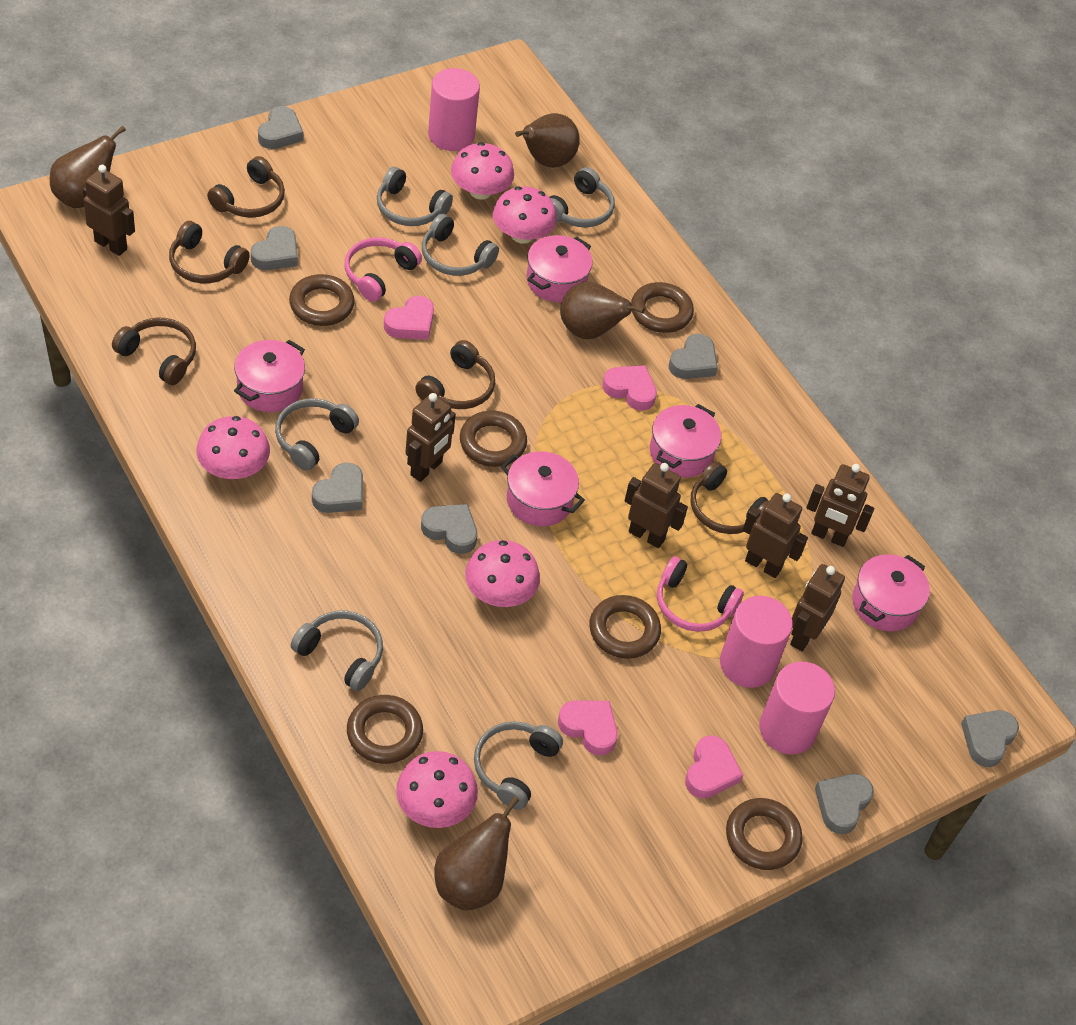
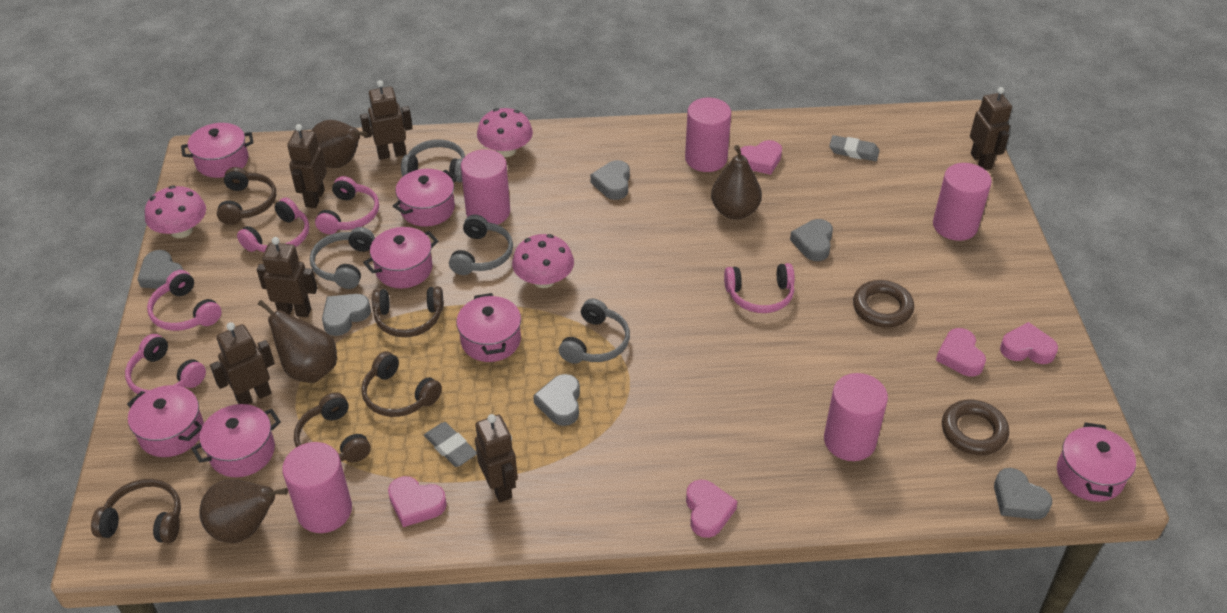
brown ring: [289,274,355,326] [347,695,423,764] [460,411,527,467] [589,595,661,659] [631,282,694,333] [726,798,803,870] = 6 -> [853,280,914,328] [942,400,1009,455] = 2
grey eraser: none = 0 -> [424,422,477,467] [829,135,880,161] = 2
grey headphones: [275,398,359,471] [291,611,383,691] [377,167,453,226] [422,213,499,276] [474,721,563,810] [550,167,615,227] = 6 -> [310,227,375,289] [401,139,465,182] [449,214,513,275] [559,298,630,364] = 4
grey heart: [251,226,298,270] [258,106,304,149] [312,462,363,513] [421,504,477,554] [669,334,718,379] [815,774,874,834] [961,710,1019,767] = 7 -> [138,250,183,289] [322,294,371,336] [533,374,580,426] [590,160,630,200] [790,219,833,261] [994,468,1052,519] = 6
pink cylinder: [428,68,480,151] [720,596,793,688] [759,662,835,754] = 3 -> [282,442,352,533] [461,149,510,225] [685,98,731,172] [824,373,888,461] [933,163,992,241] = 5
pink headphones: [344,237,422,302] [657,556,744,632] = 2 -> [125,334,206,394] [147,270,222,331] [237,197,309,252] [315,176,379,234] [724,263,795,313] = 5
pink heart: [384,296,434,340] [558,701,618,756] [602,365,657,411] [685,735,743,799] = 4 -> [388,476,447,527] [686,480,737,538] [740,140,782,175] [936,328,986,376] [1000,322,1058,364] = 5
pink mushroom: [196,416,270,479] [396,751,478,828] [451,142,514,199] [465,540,540,607] [493,186,557,244] = 5 -> [145,186,206,238] [477,108,533,157] [512,234,574,288] = 3
pink pot: [234,340,305,412] [501,451,585,526] [527,235,593,302] [650,404,721,478] [852,554,930,631] = 5 -> [127,385,204,457] [181,123,254,178] [191,404,281,477] [363,227,438,288] [393,169,457,227] [456,293,521,362] [1057,422,1136,502] = 7

